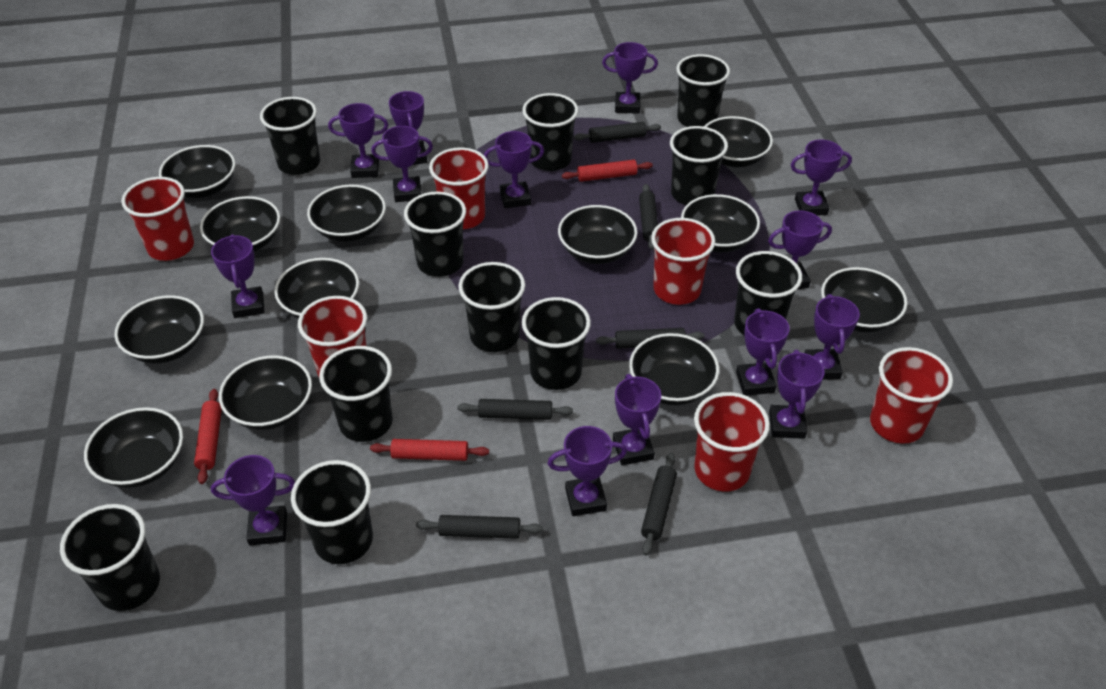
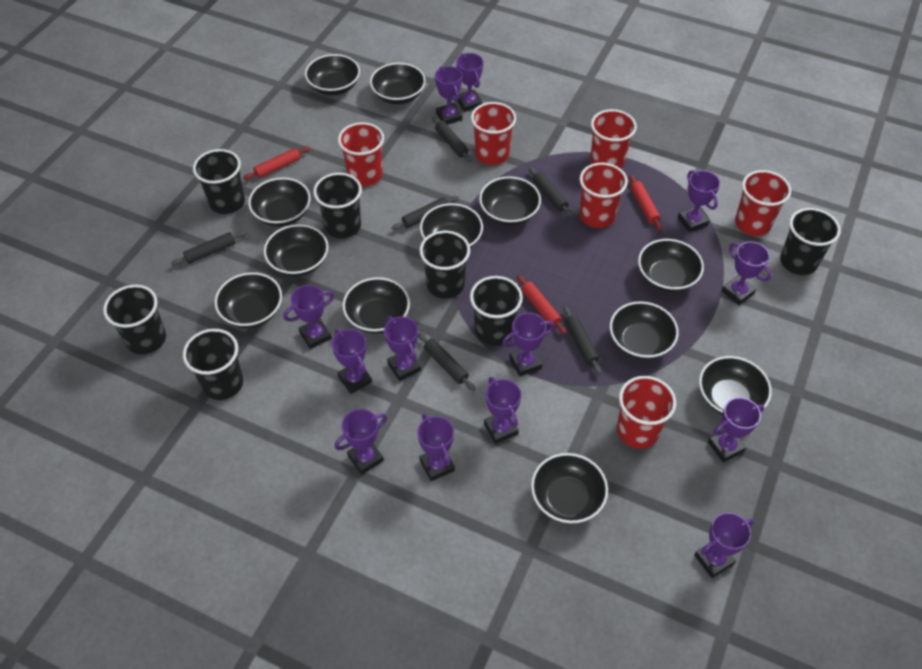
black cup: [60,504,160,611] [260,97,320,175] [291,460,373,564] [319,346,393,442] [404,192,466,277] [458,262,525,352] [522,93,578,171] [522,297,591,390] [670,126,728,205] [676,54,730,127] [734,251,802,335] = 11 -> [103,285,166,355] [183,329,243,400] [193,149,245,214] [313,173,362,239] [419,231,470,299] [470,276,523,346] [780,208,841,275] = 7
purple trophy: [211,234,265,318] [211,455,295,546] [328,103,388,178] [371,126,433,202] [389,91,427,165] [484,131,544,208] [548,426,627,516] [602,42,658,114] [613,374,661,465] [736,308,790,396] [768,210,832,290] [769,350,824,439] [791,140,852,216] [804,294,860,380] = 14 -> [284,285,334,349] [332,329,372,394] [335,409,387,475] [384,316,421,381] [417,414,455,481] [435,66,462,125] [456,53,483,112] [484,377,521,444] [502,313,555,376] [678,170,720,232] [694,512,754,578] [708,397,764,462] [721,241,772,305] = 13

